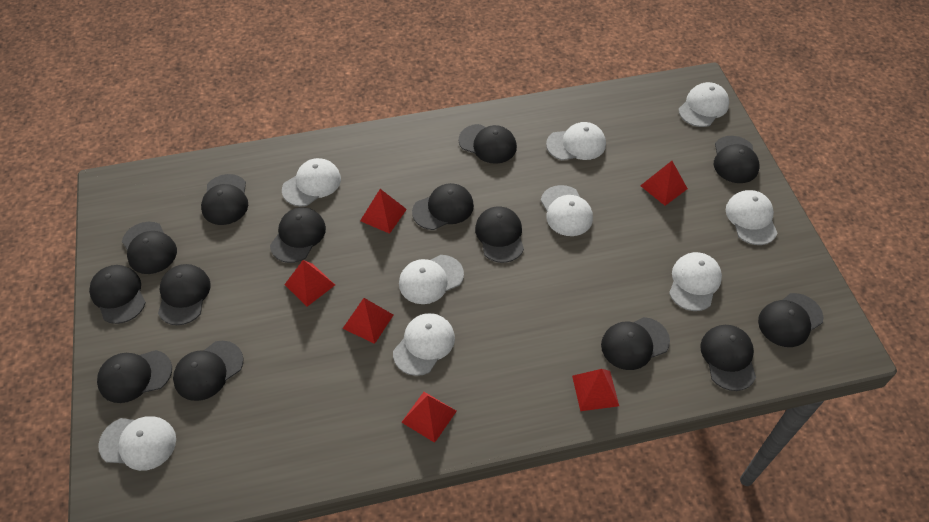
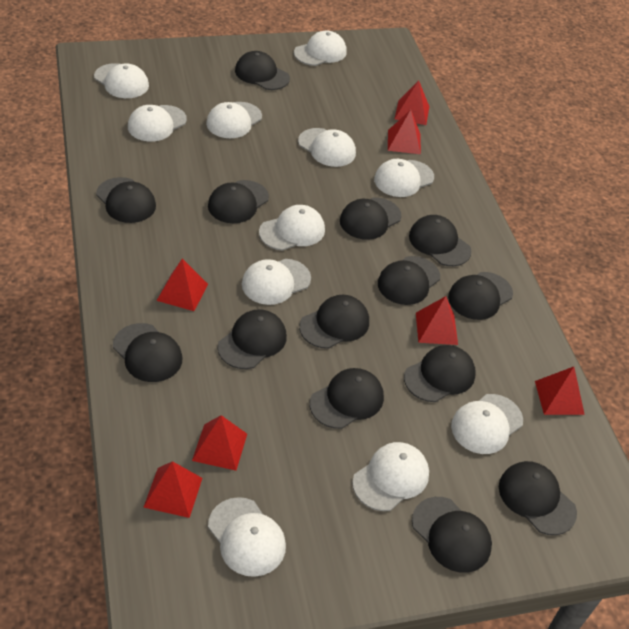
red pyramid: [284,260,335,307] [342,298,393,344] [360,189,407,234] [401,392,457,443] [572,369,619,411] [640,161,688,206] = 6 -> [143,461,202,518] [157,259,208,311] [192,415,247,471] [388,110,421,154] [395,81,429,125] [416,296,458,345] [535,367,585,415] = 7
white cap: [98,416,176,471] [282,158,341,206] [393,313,455,376] [399,255,464,304] [541,185,593,236] [546,122,606,160] [669,252,722,311] [679,82,729,127] [726,190,777,245] = 9 -> [94,63,149,98] [128,105,187,142] [206,102,262,138] [208,497,286,577] [242,259,311,305] [259,205,325,251] [294,30,347,66] [298,128,356,167] [352,442,429,511] [374,159,434,197] [451,394,523,454] = 11

